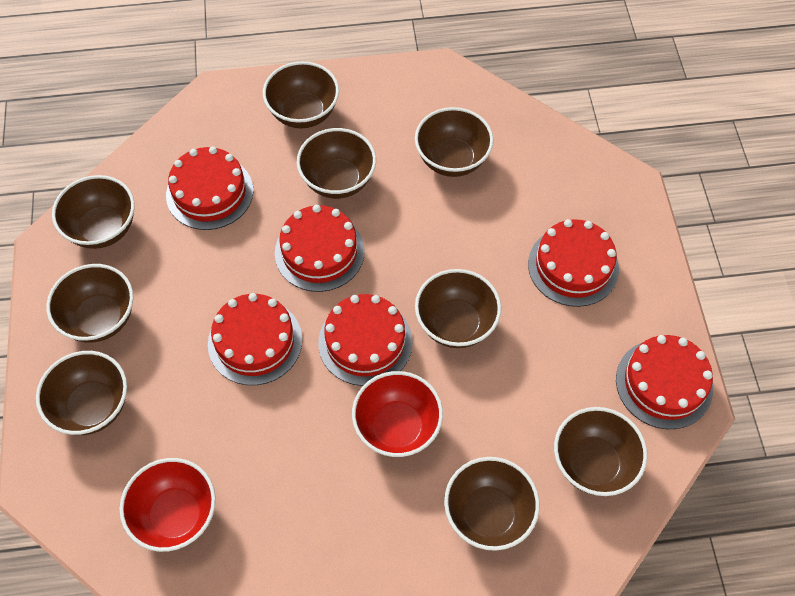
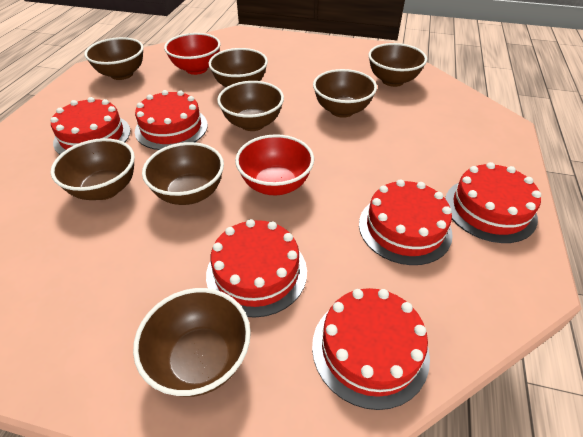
brown bowl: [36,351,127,435] [46,264,134,343] [52,175,135,249] [263,61,339,128] [296,128,376,199] [415,107,493,177] [415,269,501,348] [444,457,540,551] [554,407,647,496] = 9 -> [51,138,135,200] [84,37,144,80] [133,288,251,397] [142,142,224,205] [208,48,268,87] [217,81,284,131] [313,69,377,118] [369,43,427,87] = 8

